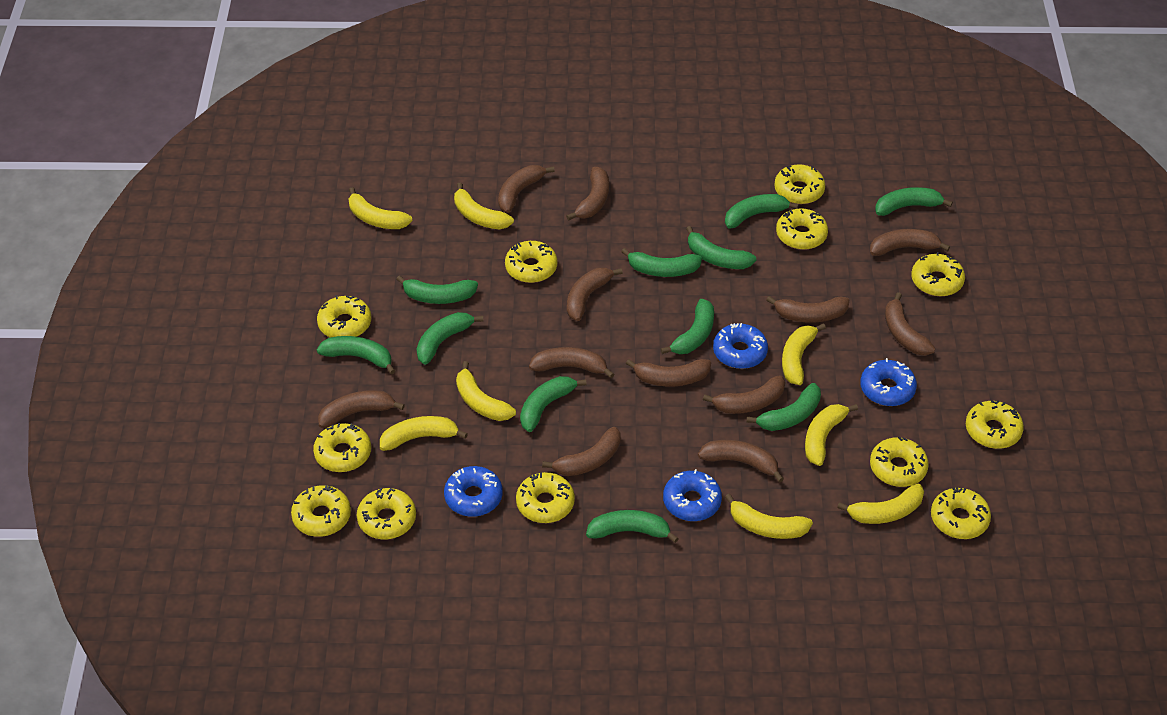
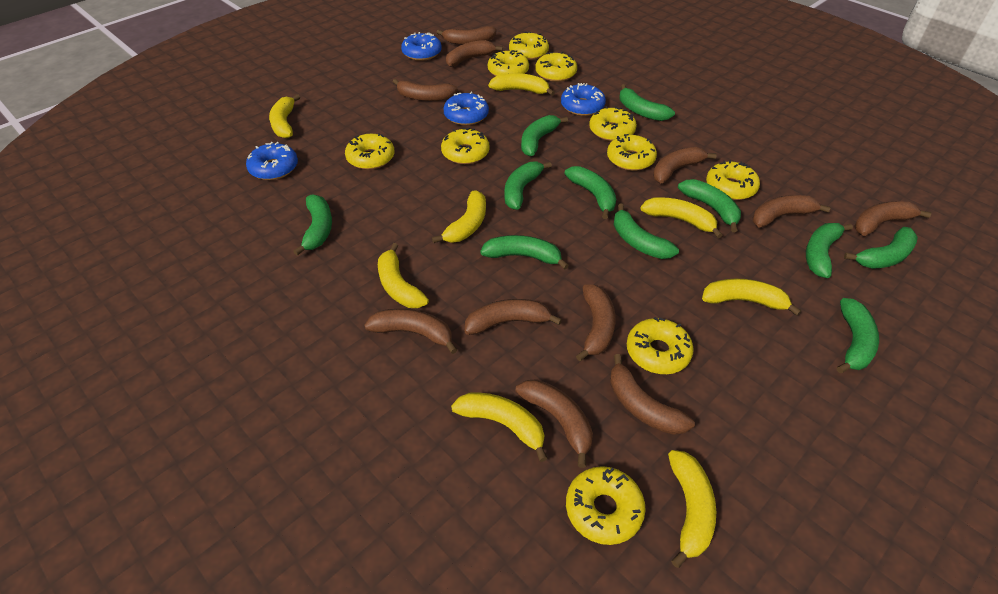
brown banana: [318,390,405,428] [498,165,555,213] [529,347,614,378] [542,427,621,476] [566,167,609,221] [567,268,623,321] [626,359,711,387] [698,440,784,482] [703,375,785,414] [766,296,849,323] [870,229,950,256] [885,292,935,356] = 12 -> [364,309,457,354] [393,79,458,101] [436,26,496,45] [446,40,503,67] [465,299,562,335] [515,379,593,468] [576,284,616,361] [610,354,695,435] [653,147,717,183] [753,195,831,228] [855,201,931,236] = 11
yellow donut: [291,485,351,537] [313,423,371,472] [317,295,371,338] [357,488,416,539] [505,241,558,283] [516,472,575,523] [774,164,825,204] [776,208,828,250] [870,436,929,487] [911,252,965,296] [931,487,991,539] [966,400,1024,449] = 12 -> [345,133,394,170] [441,127,490,164] [488,50,529,76] [509,31,549,60] [535,52,577,82] [566,466,646,545] [589,106,637,141] [607,134,657,171] [627,317,694,374] [706,160,760,200] = 10

